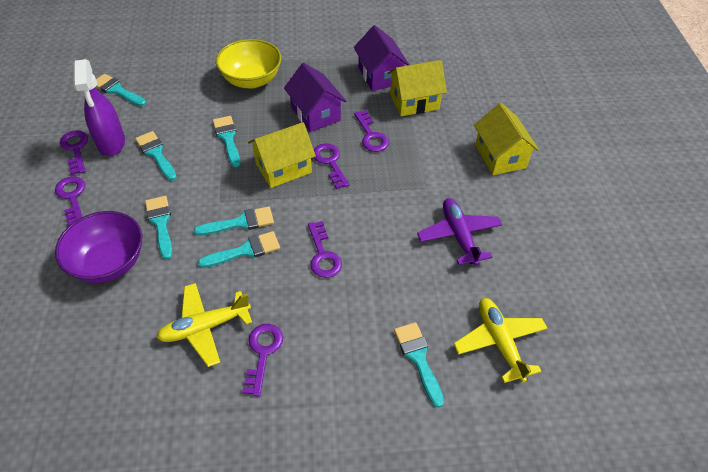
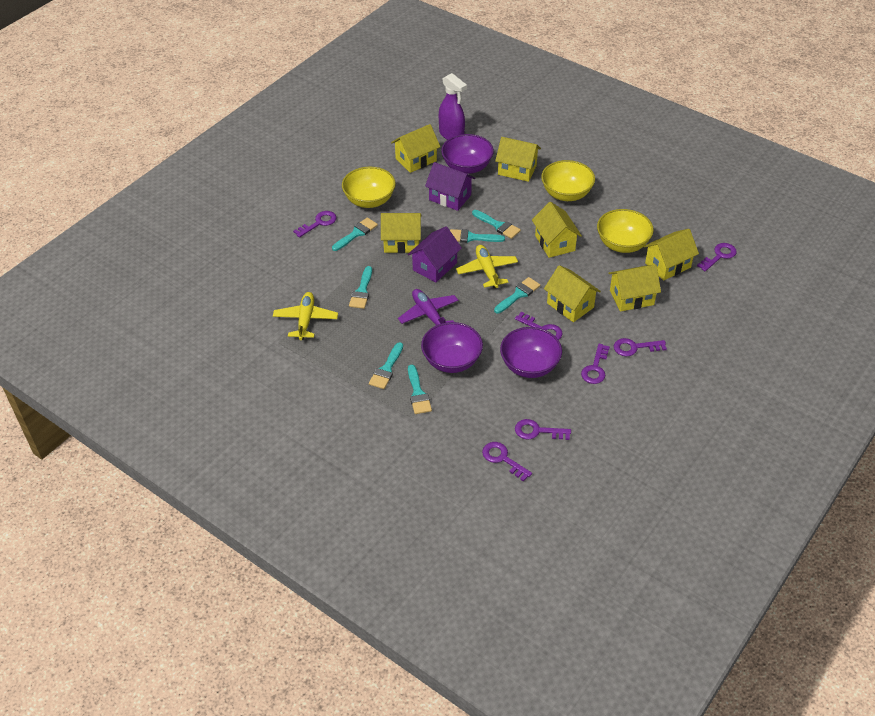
purple bowl: [55,211,142,283] = 1 -> [421,322,483,373] [441,134,494,174] [500,327,562,378] = 3
purple key: [55,176,85,226] [60,130,88,175] [242,324,283,397] [308,221,342,278] [314,143,350,189] [354,110,389,152] = 6 -> [293,211,337,238] [482,442,532,481] [515,312,562,340] [515,419,571,440] [581,344,610,384] [614,338,667,357] [697,243,737,271] = 7
yellow bowl: [216,39,282,89] = 1 -> [342,167,396,208] [541,160,595,201] [597,209,654,253] = 3
yellow house: [248,122,316,188] [388,60,447,116] [474,103,539,175] = 3 -> [381,213,421,253] [391,124,440,173] [495,137,541,182] [532,202,582,258] [544,265,601,322] [608,264,661,312] [643,229,699,281] = 7

